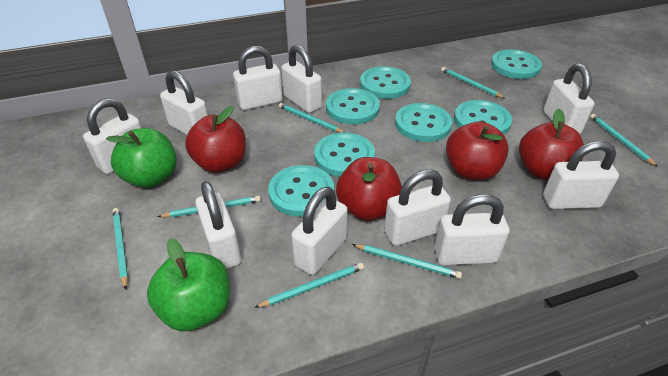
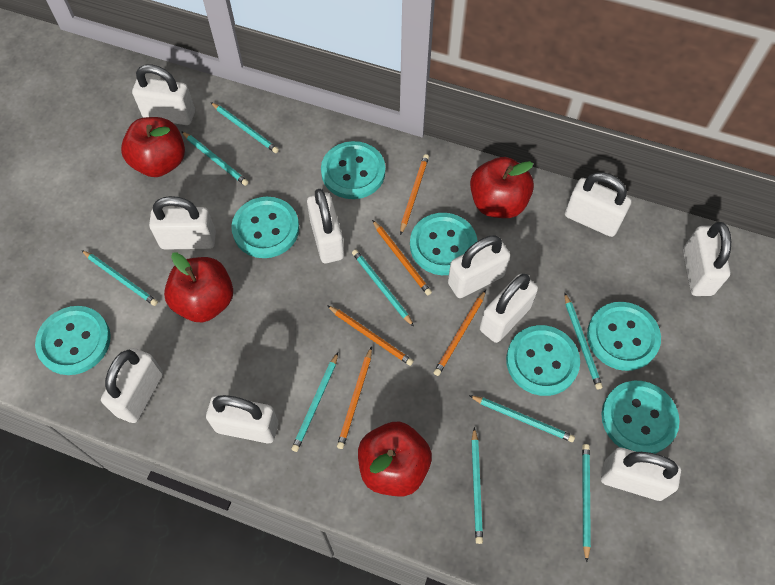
green apple: [106,128,177,188] [147,238,230,332] = 2 -> none = 0
orange pencil: none = 0 -> [327,305,413,366] [337,347,372,449] [372,220,432,295] [400,154,429,235] [434,290,486,376] = 5
turquoise pencil: [113,208,128,290] [158,196,261,218] [254,263,364,308] [279,103,344,133] [352,244,462,279] [441,67,505,98] [590,114,658,167] = 7 -> [82,250,158,306] [181,131,248,186] [211,102,279,153] [291,352,338,452] [352,249,414,327] [469,395,575,442] [471,427,483,544] [564,292,603,390] [582,444,591,562] = 9

